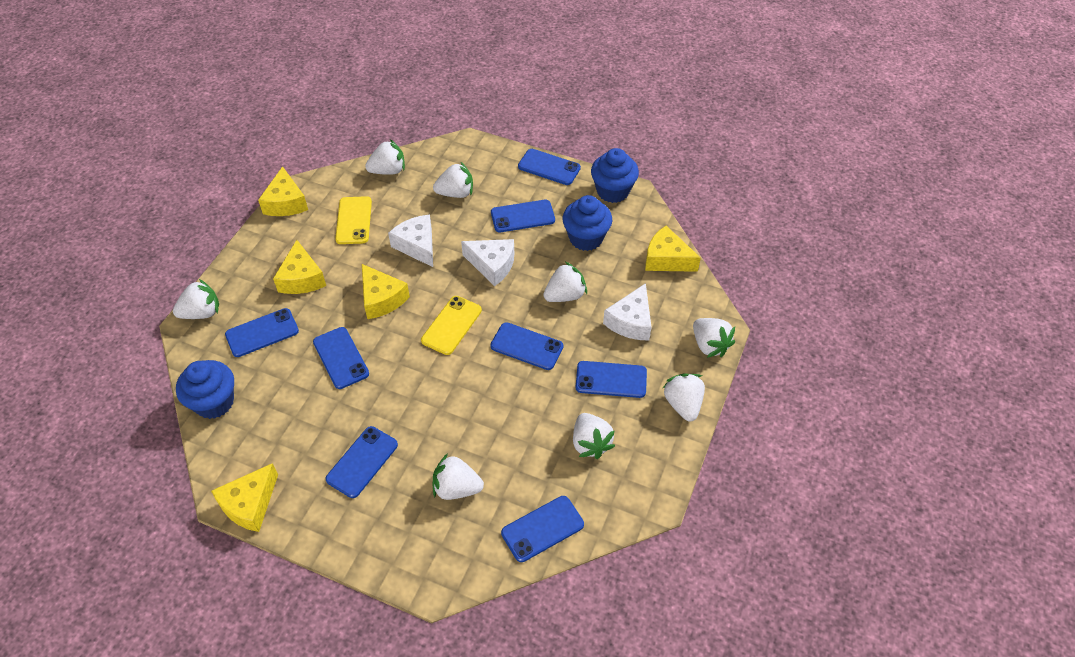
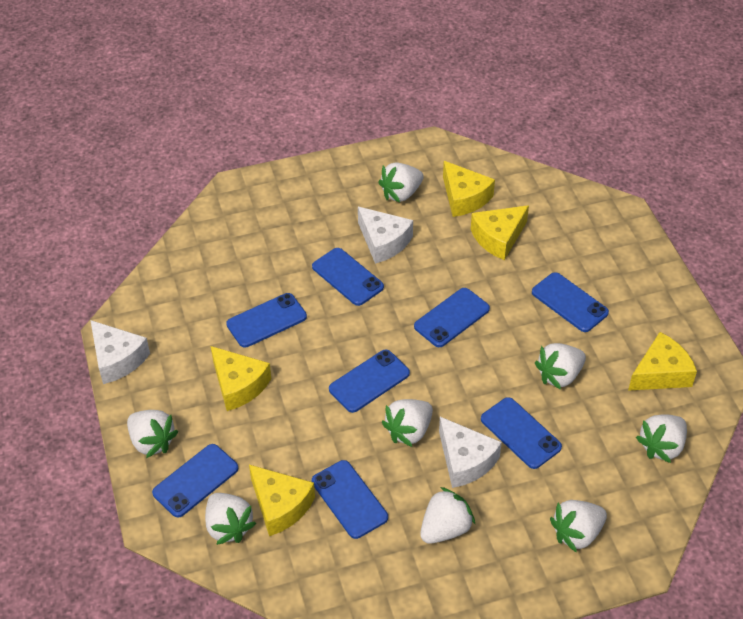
blue cupcake: [176,360,234,419] [562,195,612,251] [591,148,639,203] = 3 -> none = 0
yellow phone: [335,196,372,244] [421,296,482,355] = 2 -> none = 0

